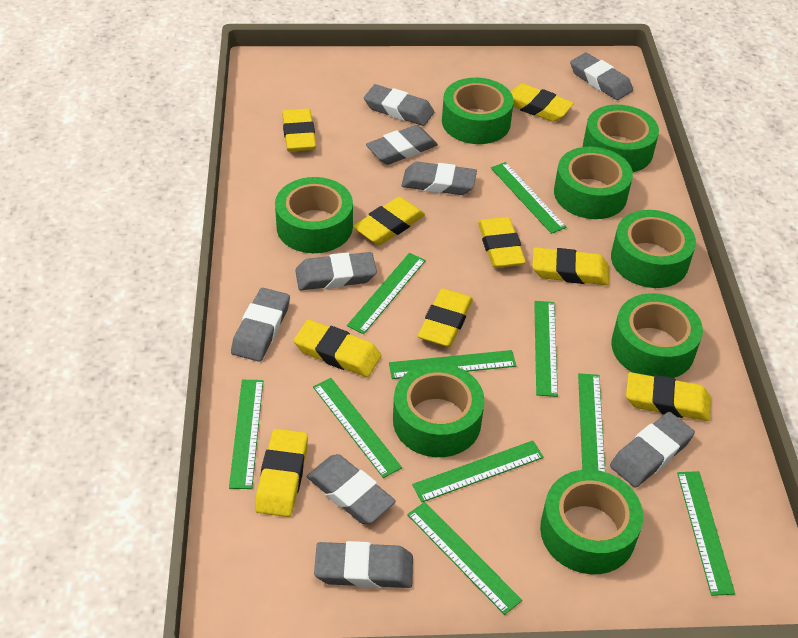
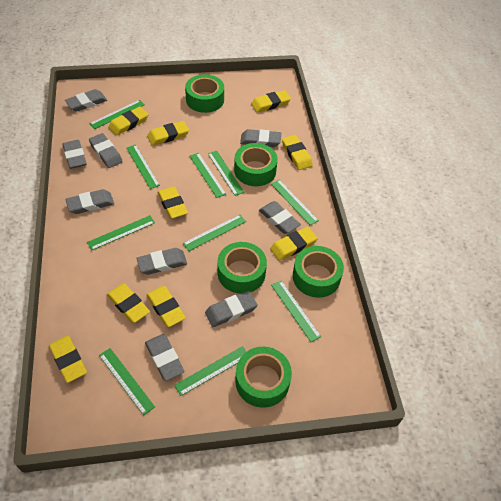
green tape: [275,177,353,253] [393,363,485,457] [442,78,514,144] [540,469,643,574] [554,147,633,219] [583,105,659,172] [611,210,696,288] [611,293,703,378] = 8 -> [185,74,224,113] [218,242,267,294] [234,143,278,186] [235,347,292,408] [293,246,344,298] = 5

